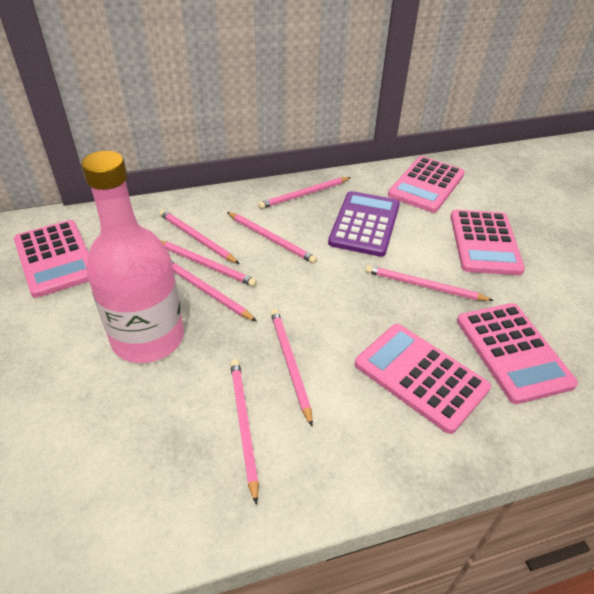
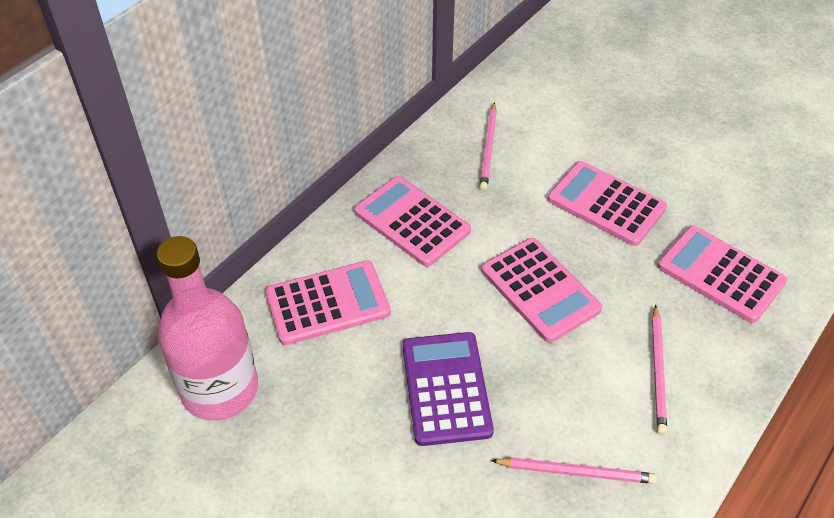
pink pencil: [159,209,239,264] [160,240,257,287] [171,261,257,321] [227,212,317,264] [230,360,259,505] [258,177,351,209] [270,309,313,426] [365,265,494,301] = 8 -> [480,102,497,191] [491,457,657,484] [652,305,667,434] = 3

